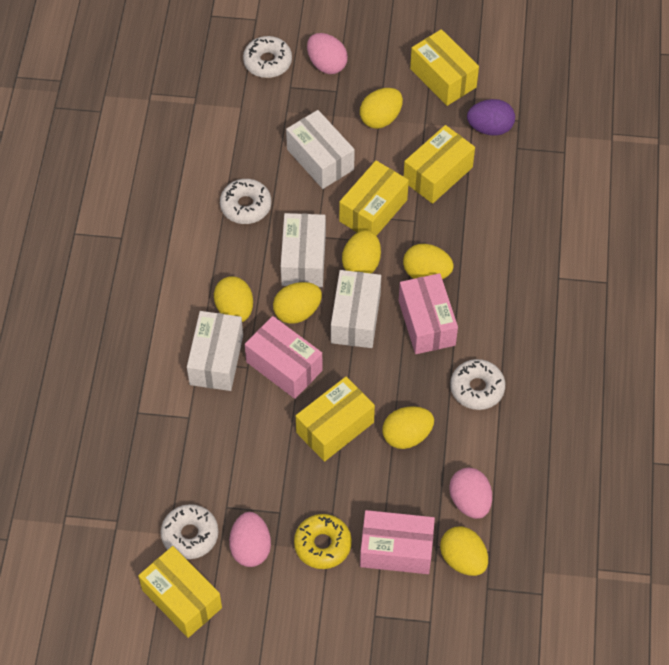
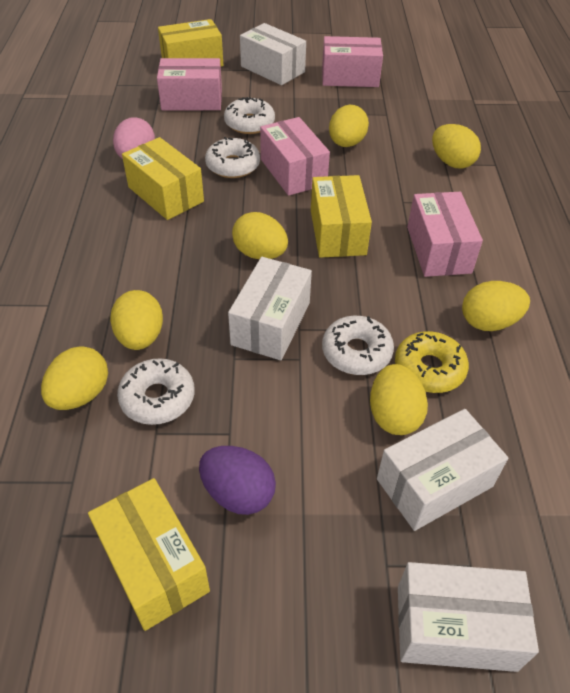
pink box: [245,316,323,399] [360,510,435,574] [399,273,458,354] = 3 -> [157,58,222,110] [260,117,330,196] [322,36,383,87] [407,192,483,277] = 4
pink egg: [229,512,271,567] [307,33,348,74] [449,468,492,519] = 3 -> [113,117,155,159] = 1
yellow box: [138,546,222,638] [296,377,375,462] [339,160,409,236] [403,125,475,204] [410,29,479,106] = 5 -> [88,478,210,631] [122,137,204,220] [158,19,223,67] [311,175,372,258] = 4

